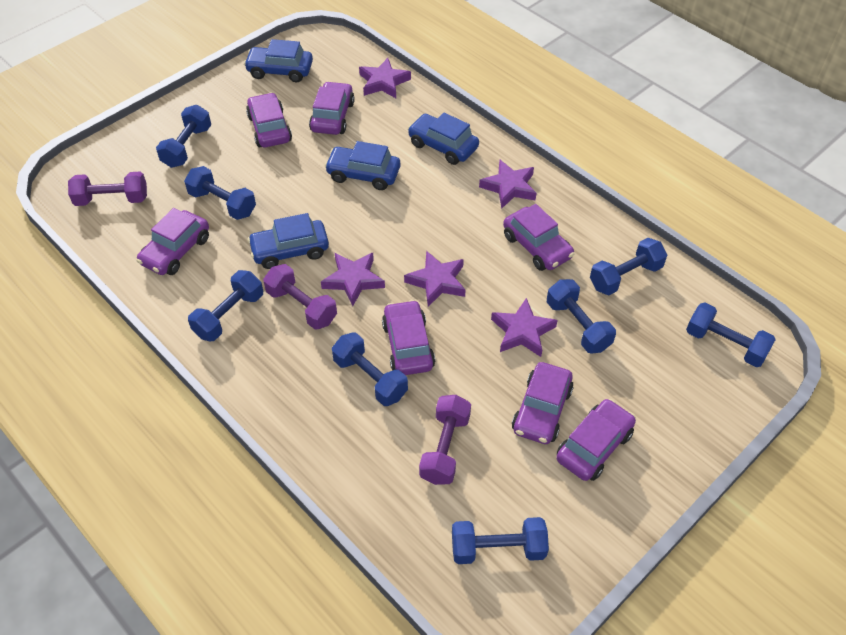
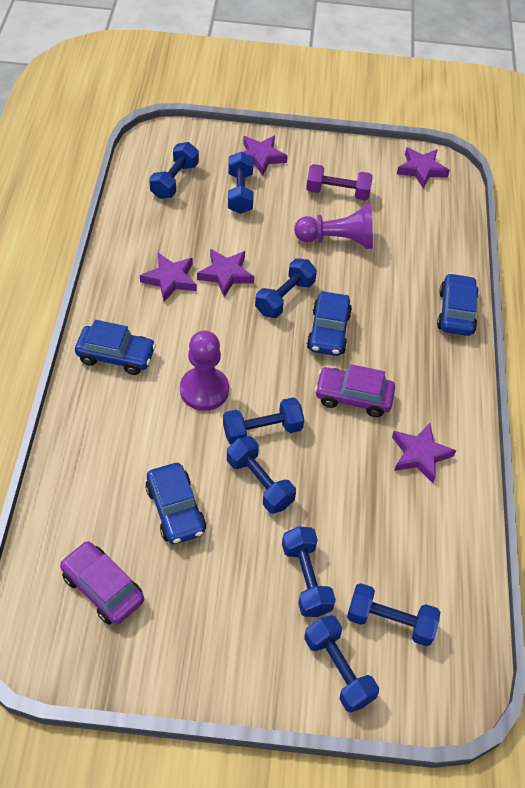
purple car: [137,208,209,275] [246,93,292,147] [309,81,355,135] [382,300,435,375] [503,204,575,271] [512,362,574,444] [556,399,636,481] = 7 -> [60,541,144,625] [315,364,395,417] = 2
purple dumbbell: [68,172,147,206] [263,264,337,330] [419,395,471,485] = 3 -> [306,164,373,201] = 1
purple pawn: none = 0 -> [180,331,229,411] [294,204,373,249] = 2

